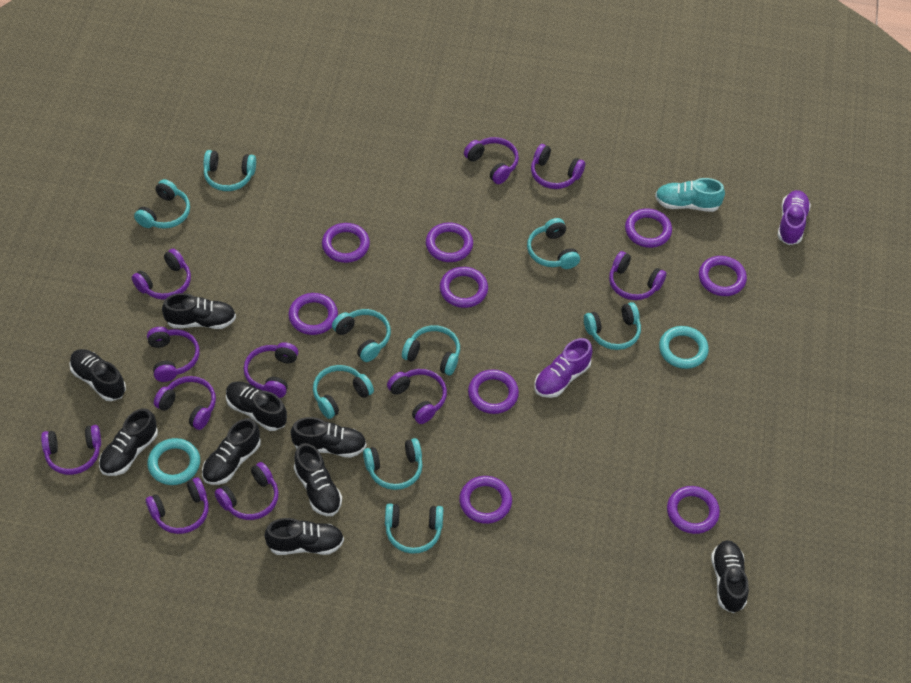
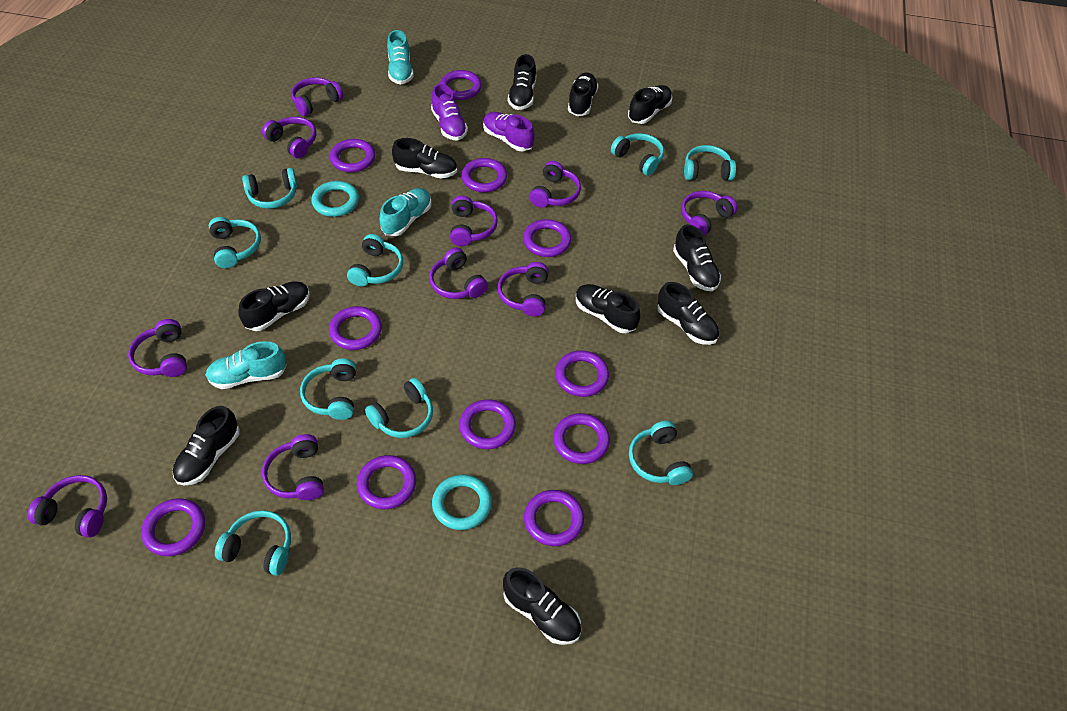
black shoe: [69,349,126,401] [99,408,158,476] [162,293,236,329] [202,418,261,485] [226,381,287,431] [264,518,344,555] [291,417,366,458] [294,443,342,516] [711,540,749,613] = 9 -> [173,406,240,486] [238,281,310,331] [392,138,457,179] [503,567,581,645] [508,54,536,110] [568,73,599,116] [576,284,640,333] [628,85,673,124] [657,282,719,345] [673,224,721,291] = 10
purple headphones: [41,425,101,475] [132,249,191,299] [146,477,209,534] [147,327,200,382] [154,376,216,430] [214,462,279,520] [244,342,298,398] [387,369,447,424] [464,137,519,184] [531,144,585,189] [609,251,666,300] = 11 -> [27,475,107,538] [128,319,187,377] [262,117,316,158] [262,434,324,500] [291,77,343,116] [429,248,488,299] [450,196,498,246] [498,262,549,316] [529,161,581,208] [681,191,738,235] = 10
purple ring: [288,293,338,335] [322,223,370,263] [426,222,473,262] [440,267,488,308] [459,476,512,524] [468,369,519,414] [625,208,672,248] [667,486,720,534] [699,256,747,296] = 9 -> [141,498,205,556] [329,306,382,350] [330,139,375,172] [357,455,416,509] [440,70,482,100] [459,399,516,449] [461,158,507,192] [523,219,571,257] [524,490,584,546] [553,413,610,464] [555,350,609,397] = 11
turquoise shoe: [655,178,725,212] = 1 -> [206,341,287,389] [379,188,432,236] [387,30,414,84] = 3

